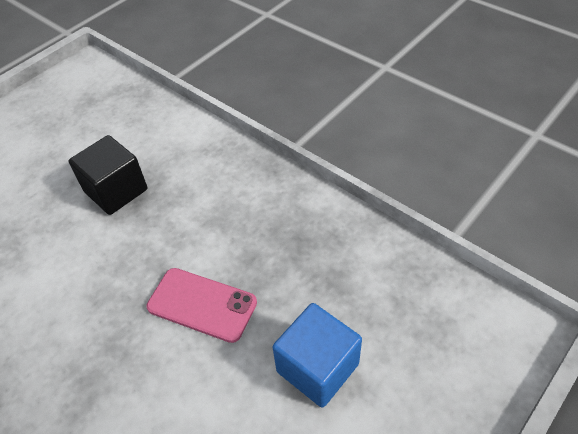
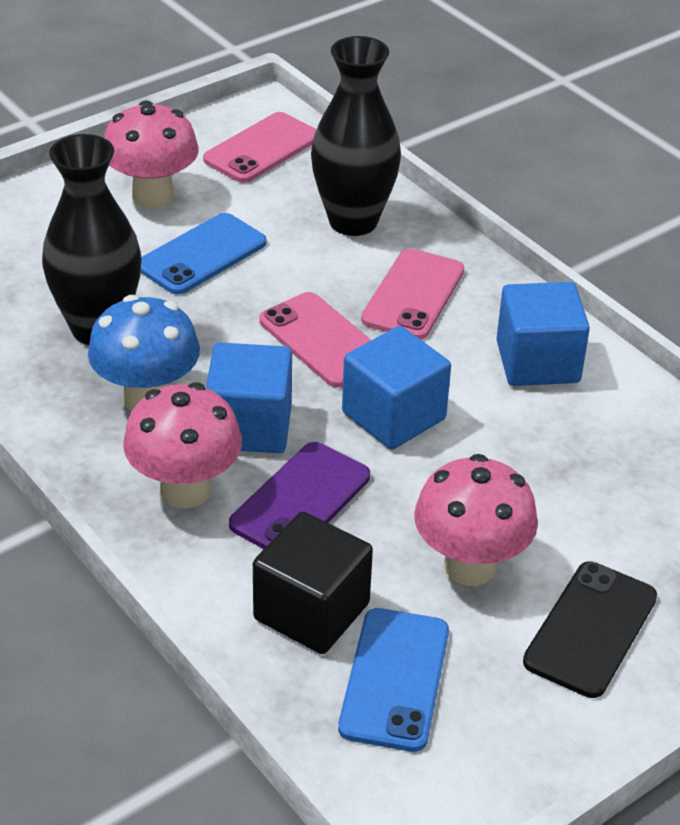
black phone: none = 0 -> [523,561,657,698] = 1
black vase: none = 0 -> [42,134,141,345] [311,36,401,236] = 2
blue cube: [273,303,362,408] = 1 -> [206,342,292,453] [342,326,451,450] [496,282,590,386] = 3
blue mushroom: none = 0 -> [88,295,200,411] = 1
blue phone: none = 0 -> [141,213,266,295] [338,608,449,752] = 2
pink mushroom: none = 0 -> [104,100,198,208] [123,382,242,508] [414,454,538,586] = 3
pink phone: [146,268,257,343] = 1 -> [203,112,316,183] [259,292,371,388] [361,248,464,340] = 3
purple phone: none = 0 -> [229,442,370,549] = 1

